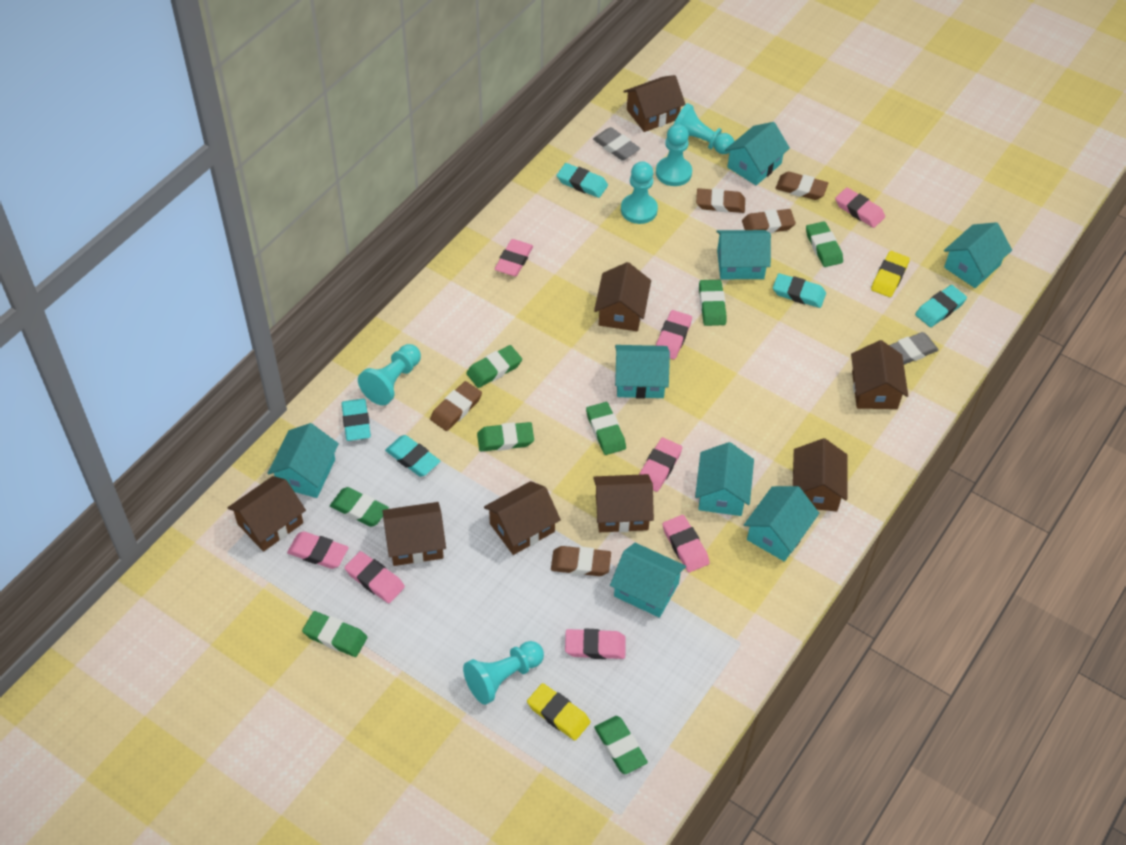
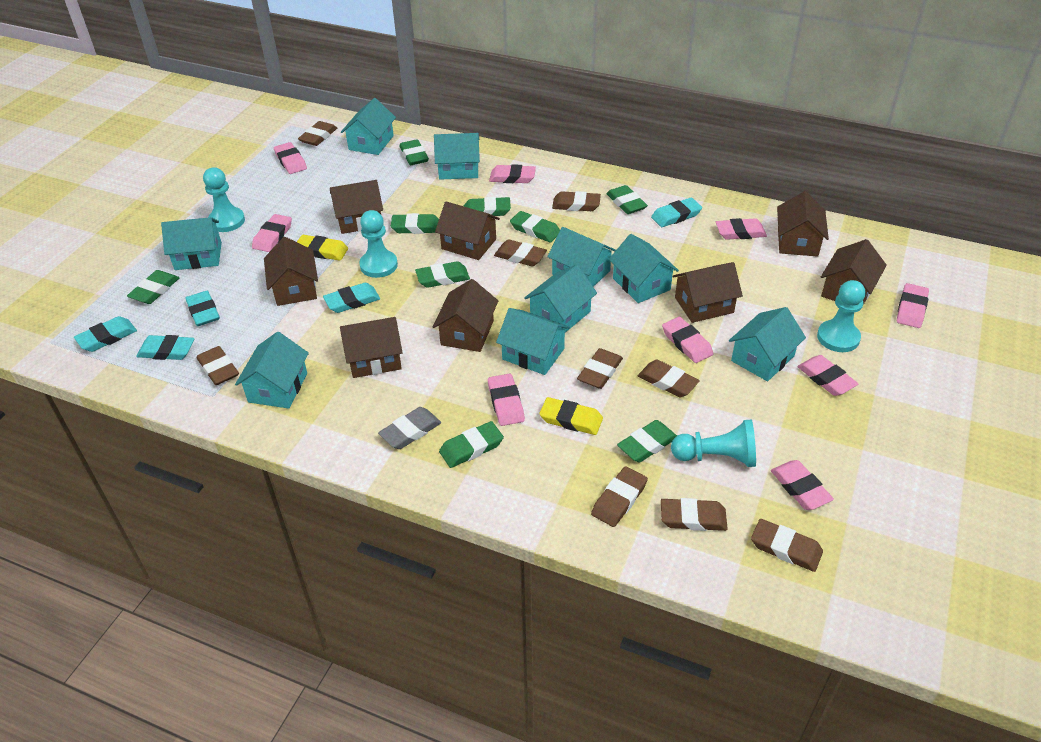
brown eraser: [430,381,482,431] [551,546,611,576] [696,188,745,213] [742,209,796,233] [776,172,828,200] = 5 -> [197,346,239,385] [298,121,337,146] [494,239,547,267] [552,191,601,211] [577,348,623,389] [591,466,648,527] [638,360,700,397] [661,498,728,531] [751,519,823,572] = 9
green eraser: [302,611,367,657] [330,487,389,527] [466,345,522,388] [477,422,534,451] [586,402,626,455] [594,716,648,774] [699,280,726,326] [806,221,843,267] = 8 -> [127,270,179,304] [391,213,439,234] [399,139,429,165] [415,261,470,288] [439,421,504,468] [464,197,511,216] [510,211,560,242] [606,185,648,214] [617,420,677,463] = 9
grey eraser: [593,127,640,160] [889,332,939,365] = 2 -> [378,407,441,449] = 1
pink eraser: [287,531,349,569] [345,551,405,603] [495,239,533,277] [565,629,626,659] [639,438,682,492] [656,310,692,359] [662,515,710,573] [835,187,885,228] = 8 -> [252,214,292,252] [274,142,307,174] [488,373,525,426] [489,164,536,183] [662,317,713,363] [716,218,767,240] [771,460,834,510] [797,355,859,396] [897,283,929,328] = 9
turquoise house: [268,423,339,498] [610,543,686,618] [615,345,670,399] [695,442,754,516] [716,230,771,279] [725,122,790,185] [744,486,819,562] [944,222,1012,288] = 8 -> [161,217,222,270] [235,332,309,409] [341,98,396,155] [434,133,480,180] [496,308,570,375] [524,265,597,333] [547,227,616,287] [609,234,679,303] [729,307,806,381] = 9
turquoise pawn: [358,344,421,405] [463,641,544,705] [621,161,658,224] [656,124,692,186] [673,103,734,154] = 5 -> [203,167,245,232] [359,210,398,278] [671,420,756,467] [817,280,866,352] = 4

